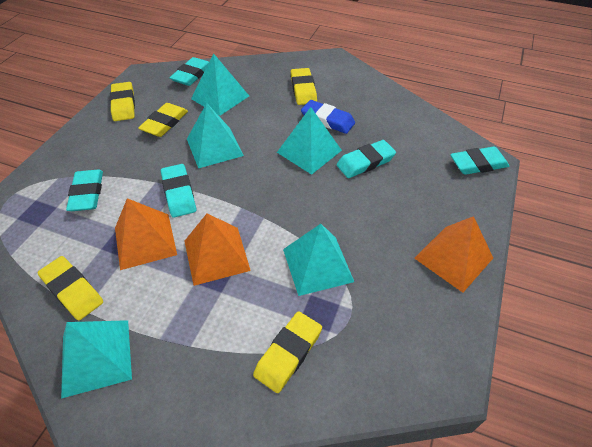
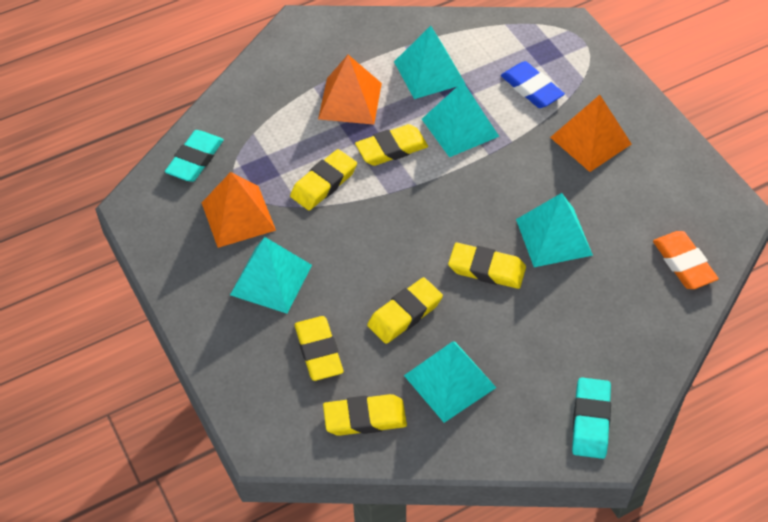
orange eraser: none = 0 -> [653,231,719,289] = 1
turquoise eraser: [66,170,103,211] [161,164,196,218] [170,57,209,86] [336,140,396,178] [450,147,509,175] = 5 -> [165,130,224,182] [572,377,611,459] = 2
yellow eraser: [38,256,103,320] [110,82,135,121] [138,103,188,137] [253,311,322,393] [291,68,317,105] = 5 -> [290,149,357,210] [295,316,343,381] [323,394,407,436] [355,124,428,166] [367,277,443,344] [448,243,526,289] = 6

